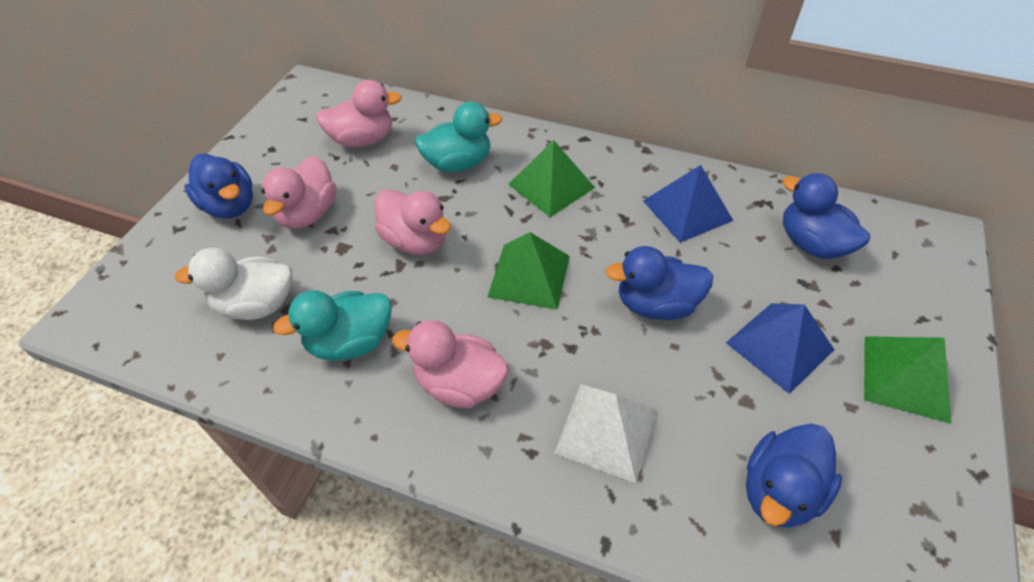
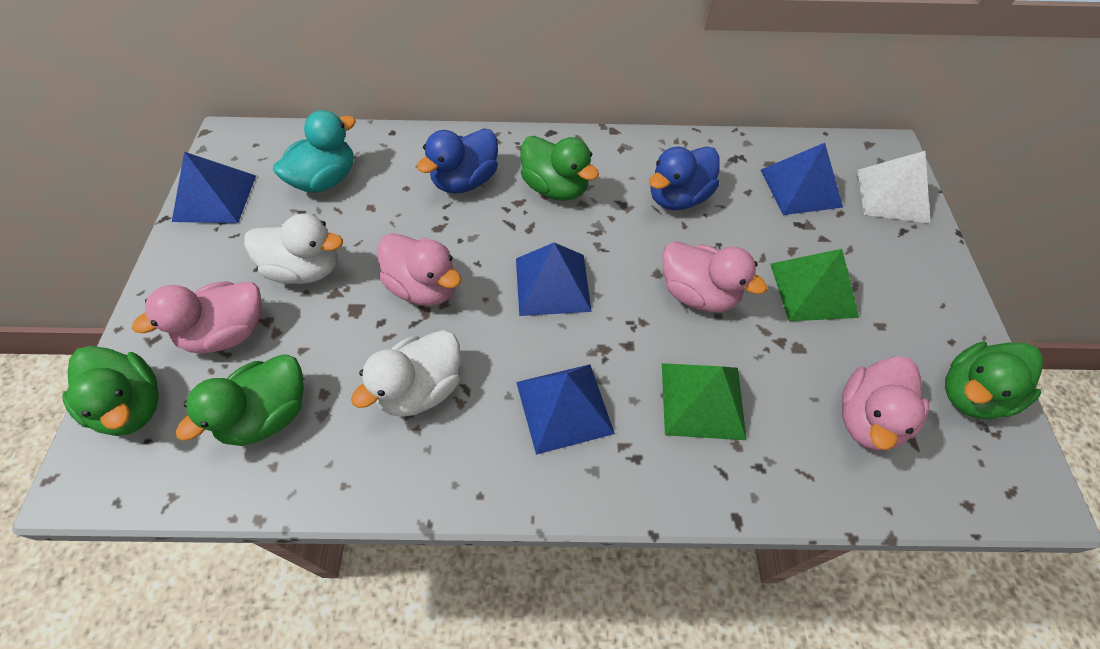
blue duck: [184,153,253,219] [605,246,713,320] [746,424,842,528] [783,173,870,259] = 4 -> [417,128,498,193] [649,146,720,210] = 2
blue pyramid: [643,165,733,243] [726,303,834,394] = 2 -> [172,152,256,223] [516,243,591,316] [516,364,615,455] [761,143,843,215] = 4
green duck: none = 0 -> [62,346,159,436] [176,354,304,446] [520,136,599,201] [945,342,1043,419] = 4
green pyramid: [488,232,570,310] [508,140,595,217] [864,336,951,424] = 3 -> [662,363,747,440] [770,249,859,321] = 2
turquoise duck: [273,290,392,361] [415,102,503,172] = 2 -> [273,110,356,193] = 1
white duck: [175,248,293,320] = 1 -> [244,214,343,284] [351,330,461,417] = 2

